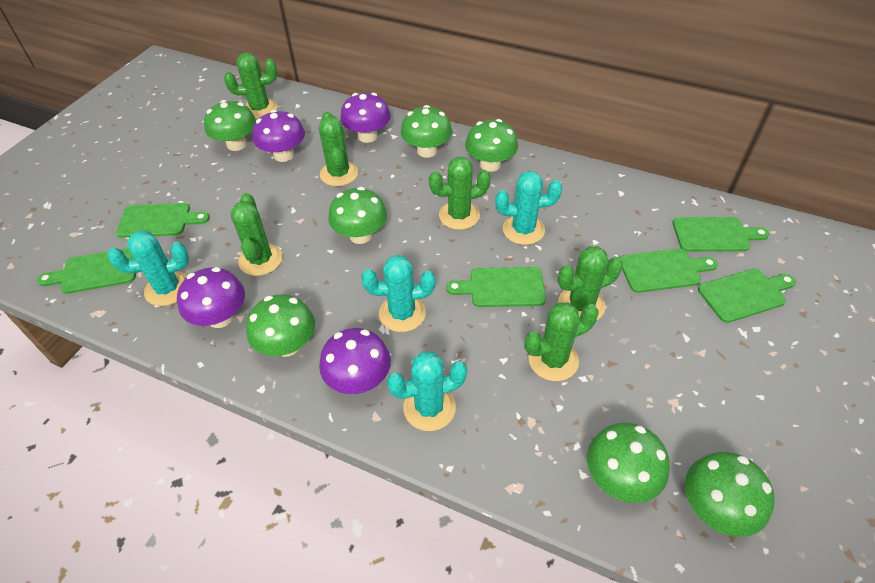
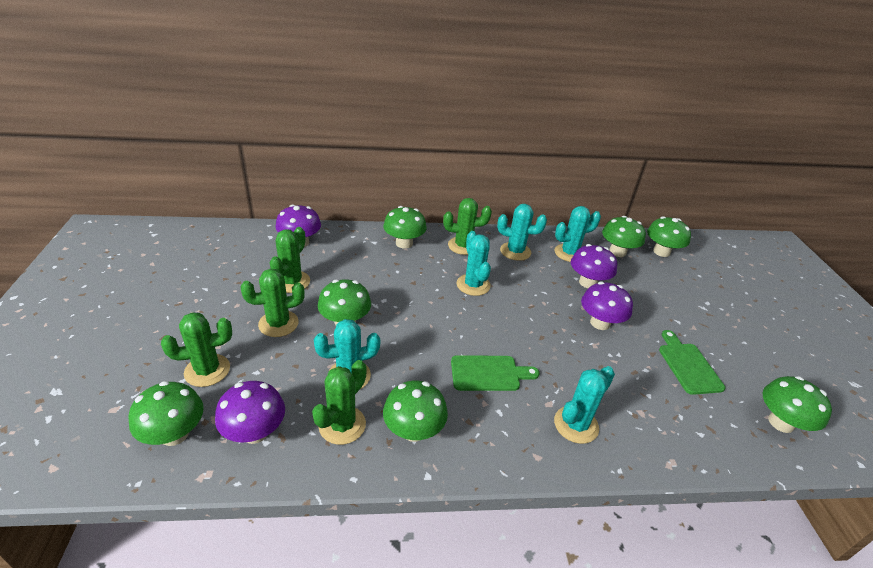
green cactus: [224,53,277,119] [230,193,283,276] [319,111,358,186] [429,157,491,230] [524,302,599,381] [557,246,623,321] = 6 -> [161,312,232,387] [241,269,305,337] [270,227,310,293] [312,360,367,445] [443,198,492,255] = 5
green cutting board: [37,248,136,294] [116,203,210,238] [446,267,546,307] [620,249,718,293] [672,217,770,252] [698,269,796,323] = 6 -> [451,355,540,391] [659,330,725,395] = 2
turquoise cactus: [108,231,189,306] [361,255,436,332] [387,351,467,431] [495,171,562,245] = 4 -> [314,319,380,389] [456,231,491,296] [497,204,547,261] [554,366,615,444] [555,206,601,262] = 5

